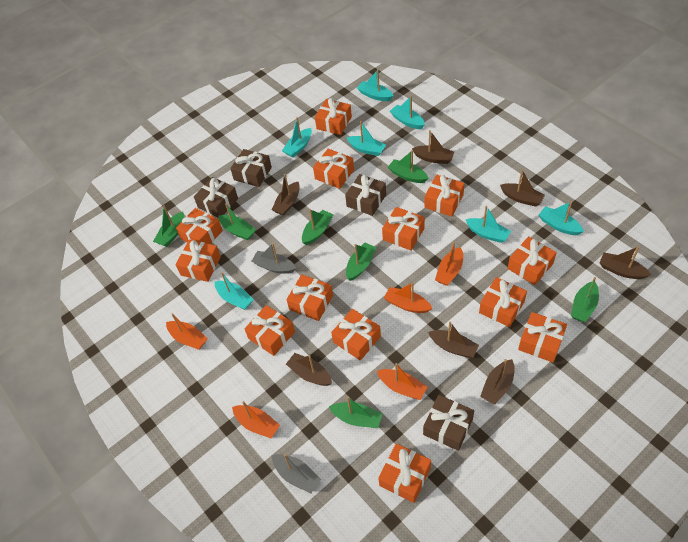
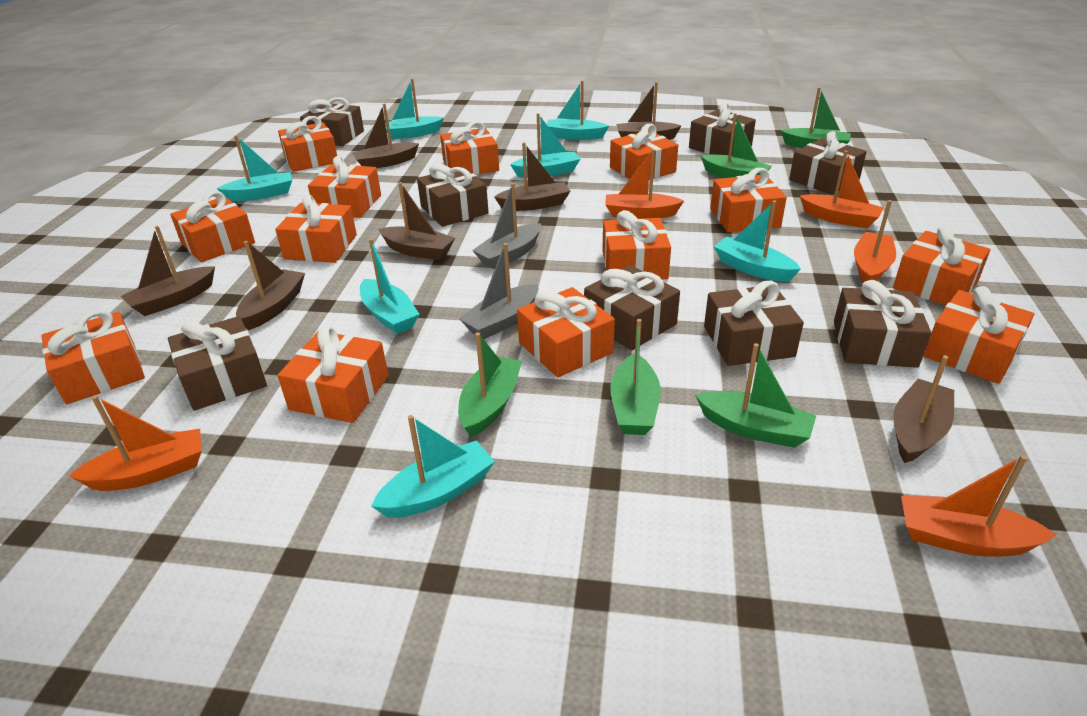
brown gift: [194,177,238,218] [230,149,272,187] [345,174,386,216] [423,395,474,451] = 4 -> [168,316,267,411] [300,97,364,146] [417,164,489,227] [584,265,680,350] [689,102,756,156] [704,281,804,366] [789,131,867,195] [834,280,931,368] = 8
green boat: [153,205,184,247] [218,203,256,240] [302,209,333,245] [329,396,383,428] [346,242,376,281] [388,150,428,183] [571,277,599,322] = 7 -> [458,333,522,437] [610,319,661,435] [695,343,816,448] [700,113,772,178] [781,87,851,148] = 5

